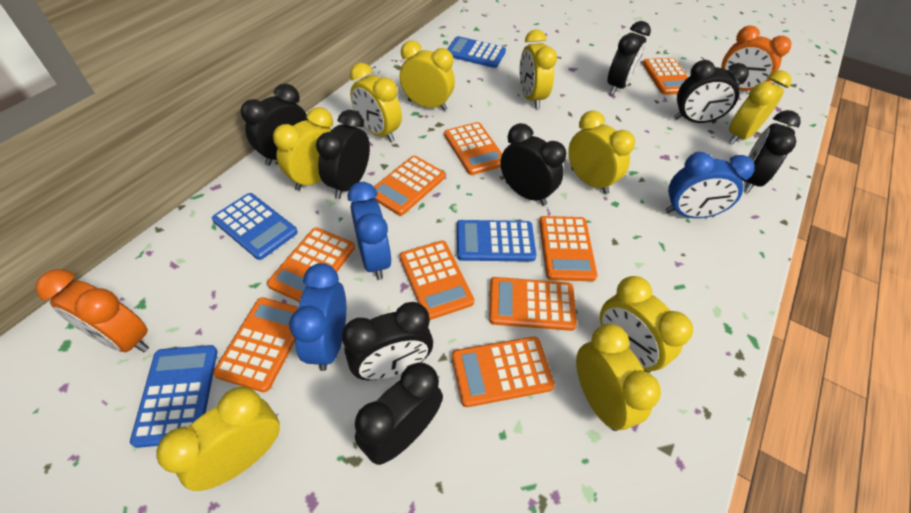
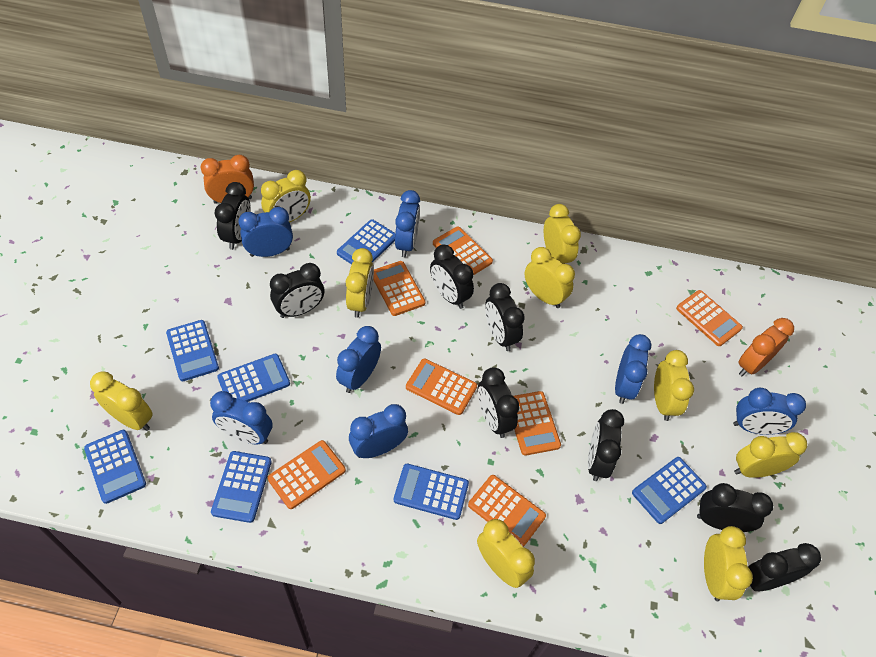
blue calculator: [130,345,218,448] [212,193,298,260] [447,36,506,68] [457,220,536,262] = 4 -> [84,430,146,504] [166,320,219,381] [211,451,272,523] [217,354,290,402] [337,219,395,264] [394,464,469,520] [632,457,707,524] = 7
blue clock: [289,263,346,371] [348,182,392,280] [665,152,755,218] = 3 -> [210,391,273,444] [238,207,293,257] [336,326,381,393] [349,404,408,458] [395,190,420,257] [615,334,651,404] [733,388,806,435] = 7
orange calculator: [213,297,298,392] [267,228,355,302] [374,156,445,216] [400,241,475,320] [444,122,502,175] [452,336,555,407] [489,277,577,331] [539,216,597,281] [642,58,688,95] = 9 -> [267,440,346,509] [373,261,426,316] [406,359,477,415] [433,227,493,275] [468,475,546,547] [514,391,561,456] [676,290,743,346] = 7

